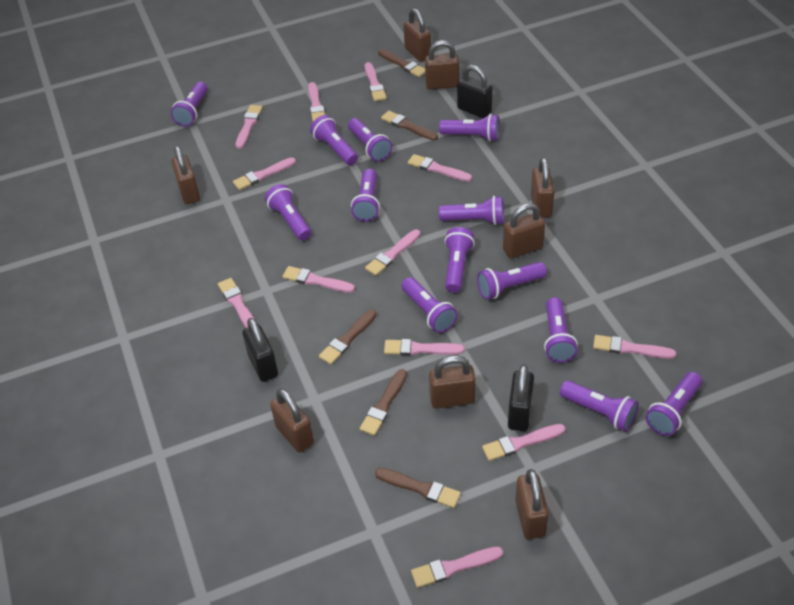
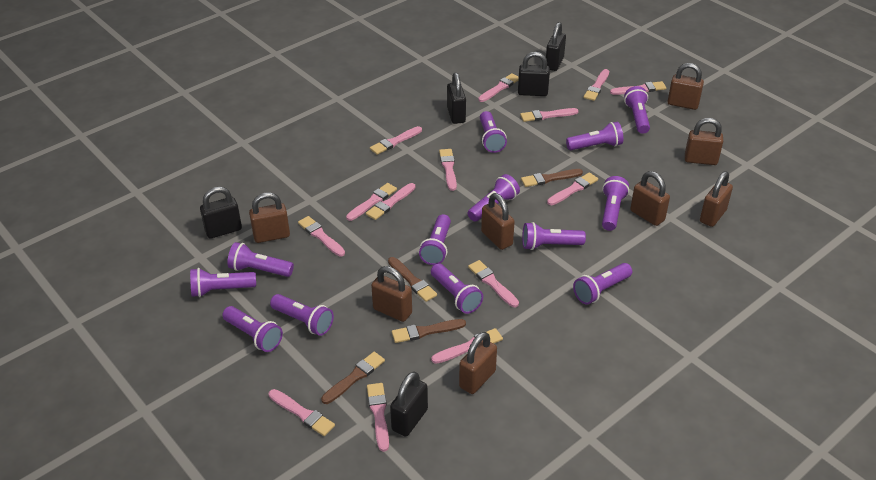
black padlock: [242,318,278,382] [457,65,493,118] [508,364,534,431] = 3 -> [200,187,242,239] [390,372,428,437] [447,72,466,124] [518,52,550,96] [546,22,566,71] = 5
brown brush: [319,310,377,365] [360,369,407,436] [375,468,461,508] [378,49,425,77] [381,111,438,140] = 5 -> [321,352,385,404] [388,257,437,302] [392,319,466,343] [521,169,583,187] = 4
pink brush: [218,278,255,328] [233,157,296,190] [235,105,263,149] [282,266,355,293] [308,82,325,121] [365,62,387,101] [365,229,421,276] [384,339,464,356] [408,154,472,182] [411,547,503,588] [482,424,565,461] [593,335,676,359] = 12 -> [269,389,335,436] [298,216,345,256] [346,183,397,221] [366,183,416,220] [367,383,389,452] [370,126,422,155] [431,328,503,364] [439,149,457,191] [468,260,519,307] [478,73,519,102] [520,108,578,122] [547,173,598,205] [584,69,609,101] [610,81,666,95] = 14

